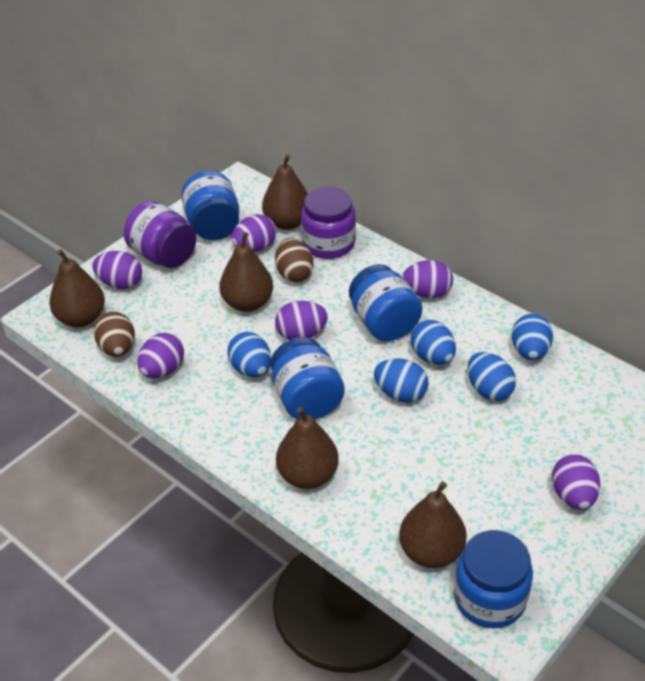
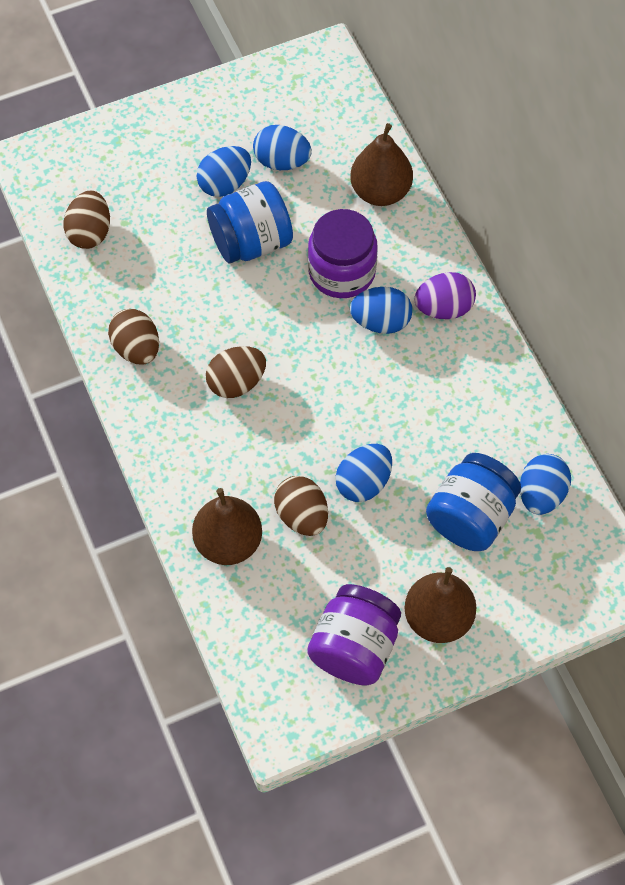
blue jar: [181,171,239,240] [270,337,345,419] [349,264,422,341] [454,530,533,628] = 4 -> [207,181,293,263] [426,453,521,551] = 2
brown egg: [94,311,135,357] [275,238,313,282] = 2 -> [63,190,110,249] [108,309,159,365] [206,346,266,398] [274,476,328,536] = 4
brown pear: [49,249,105,327] [220,232,273,312] [262,154,308,230] [276,407,339,489] [399,482,467,568] = 5 -> [192,488,262,565] [350,123,413,206] [405,567,476,643] = 3
purple egg: [92,251,142,289] [137,333,184,378] [232,214,276,252] [275,301,328,340] [402,260,453,298] [552,454,600,510] = 6 -> [414,272,476,319] = 1

